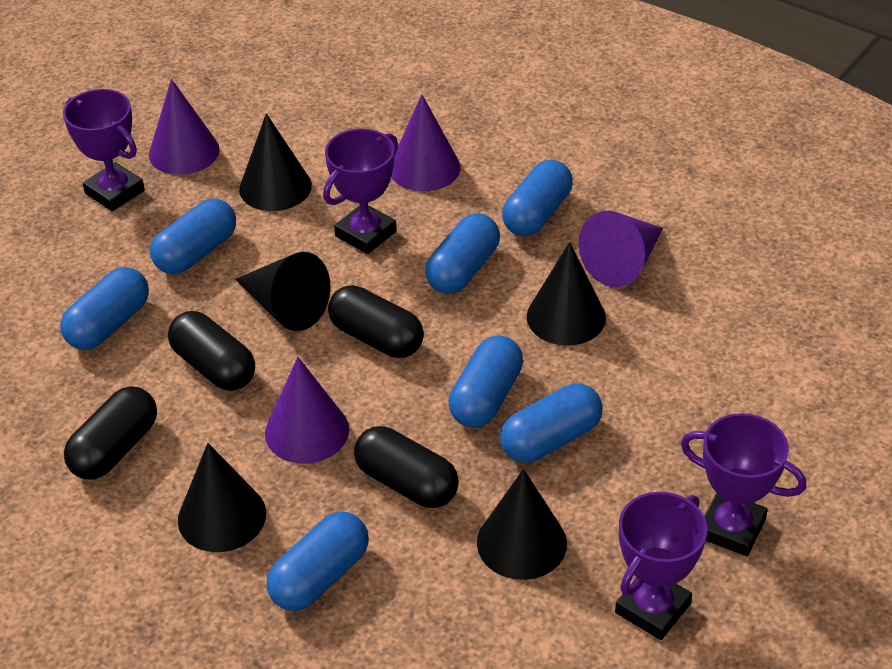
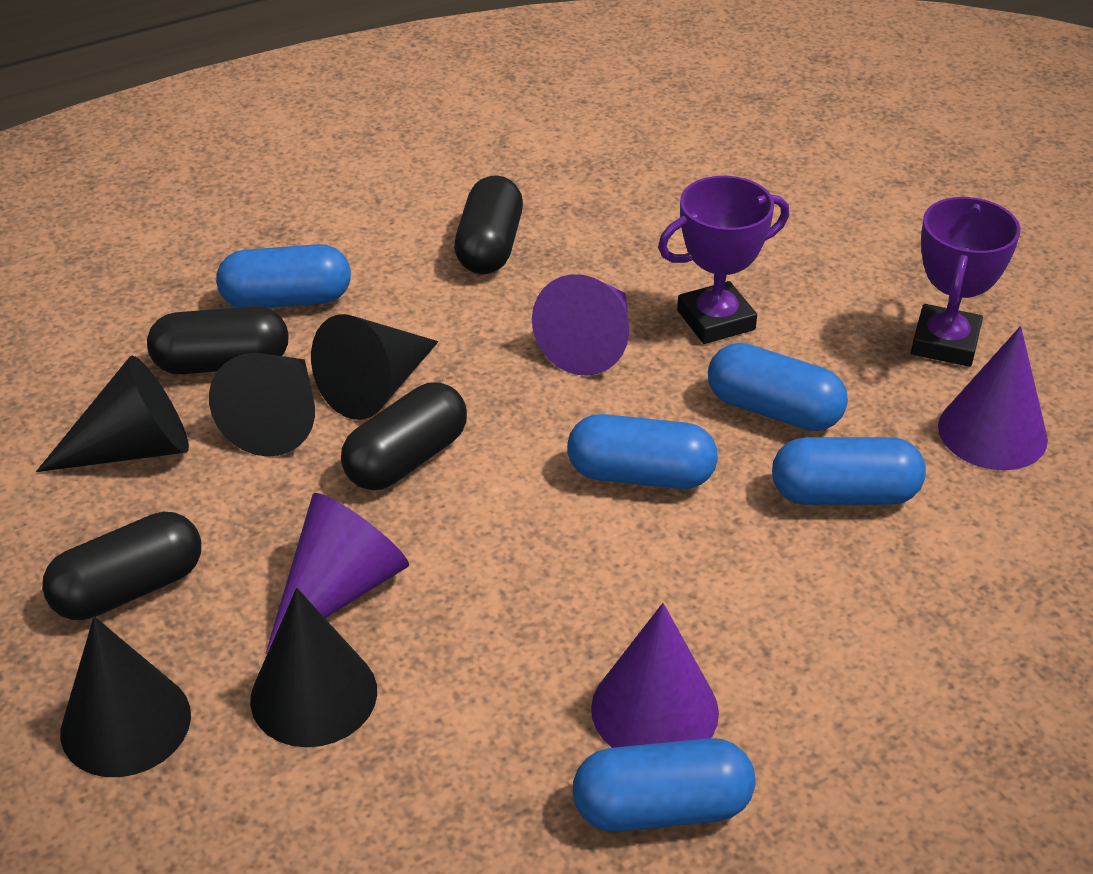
blue capsule: [60,267,149,350] [150,199,236,274] [267,511,369,611] [425,213,500,294] [449,335,523,428] [500,383,603,463] [502,160,573,236] = 7 -> [216,244,351,308] [567,414,718,489] [573,738,755,832] [708,343,848,431] [772,437,926,505] = 5
purple trophy: [63,89,145,211] [323,129,398,254] [615,492,707,640] [681,413,806,556] = 4 -> [658,176,789,344] [911,197,1020,367] = 2

